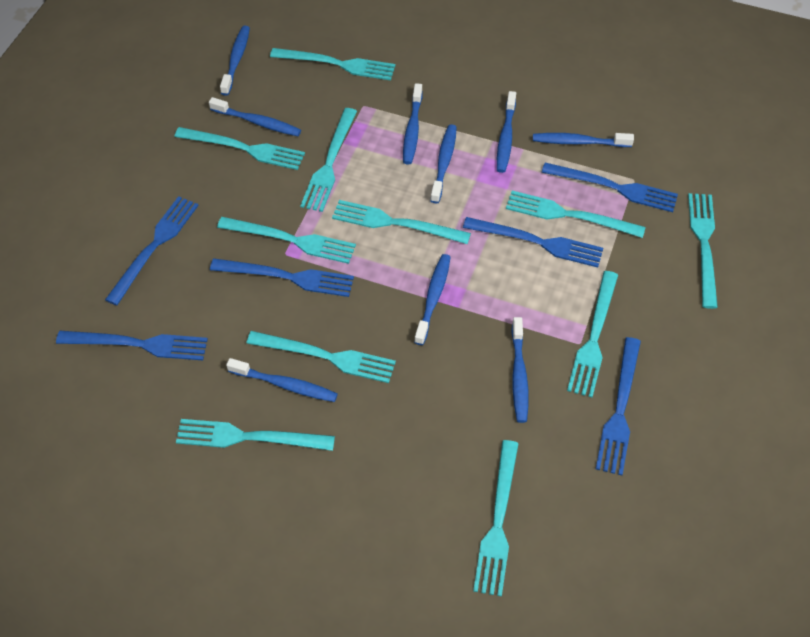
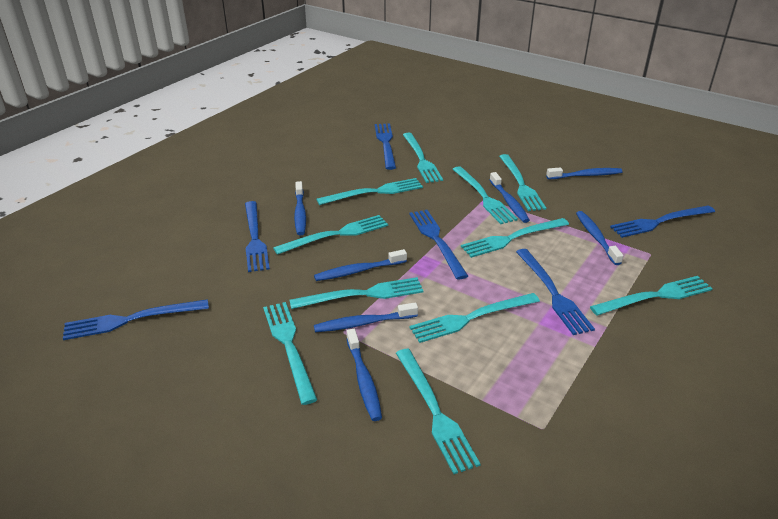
blue toothbrush: [209,97,301,136] [220,25,250,96] [226,358,338,402] [403,83,423,165] [414,254,451,345] [430,124,457,203] [497,91,516,173] [511,317,529,423] [533,133,634,147] = 9 -> [294,181,306,235] [314,249,407,281] [314,302,418,332] [347,329,382,421] [490,172,530,223] [546,167,622,179] [576,211,623,265] = 7

